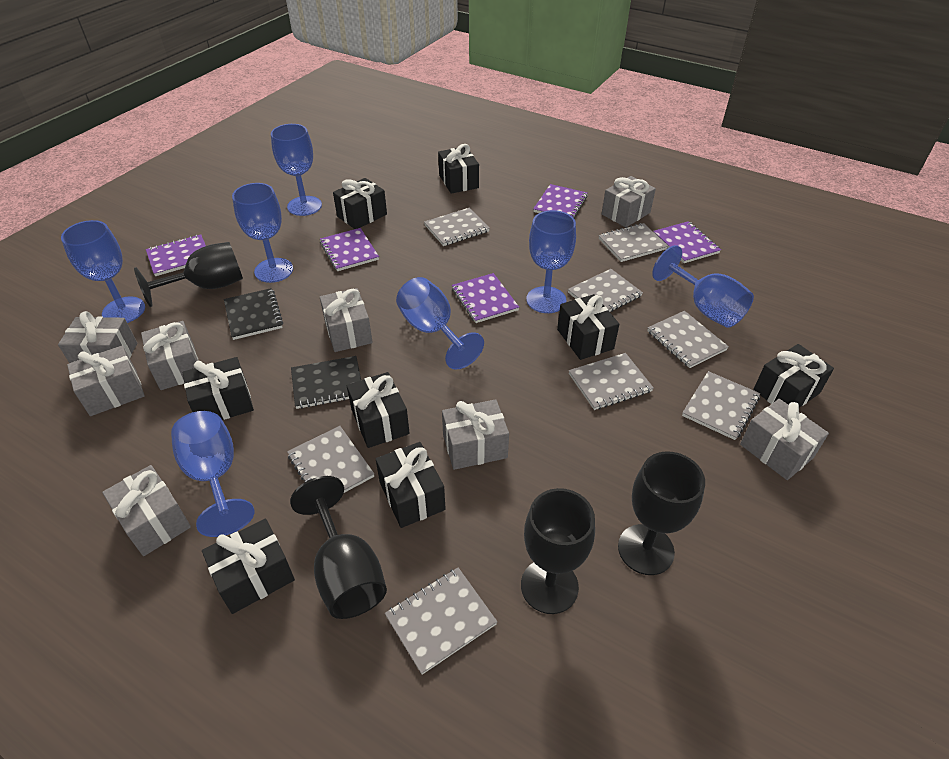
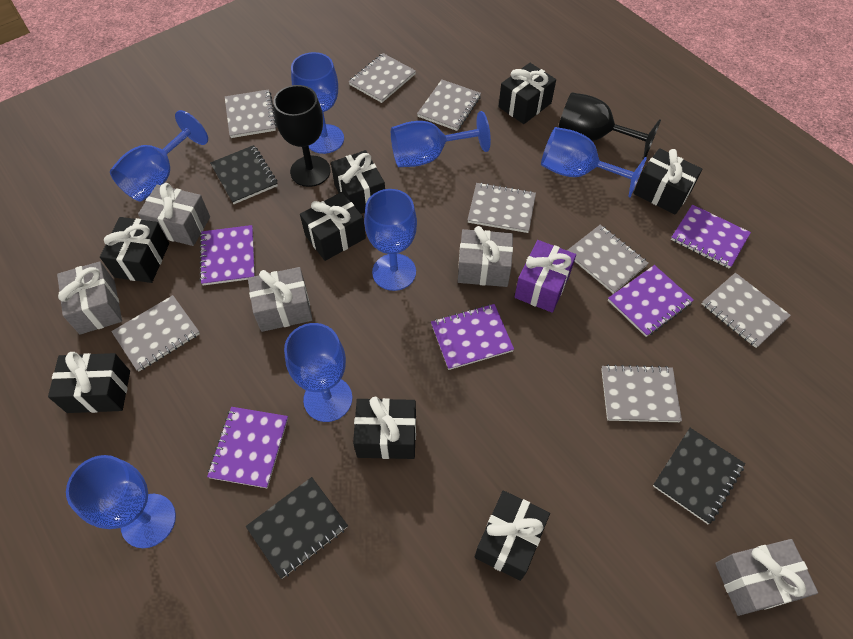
black goblet: [134,242,243,307] [290,476,387,619] [521,488,595,614] [618,451,705,575] = 4 -> [273,85,330,187] [558,92,661,159] = 2
black notebook: [224,288,283,340] [291,356,361,409] = 2 -> [210,145,278,204] [246,477,348,579] [653,428,745,524] = 3
grey gift: [58,311,137,363] [67,346,145,416] [102,465,191,556] [141,321,199,390] [320,288,373,352] [442,399,509,470] [602,176,656,227] [740,399,829,480] = 8 -> [57,261,122,335] [138,183,210,246] [248,267,313,332] [458,226,513,287] [715,539,818,616] = 5
purple gift: none = 0 -> [514,240,576,313] = 1

